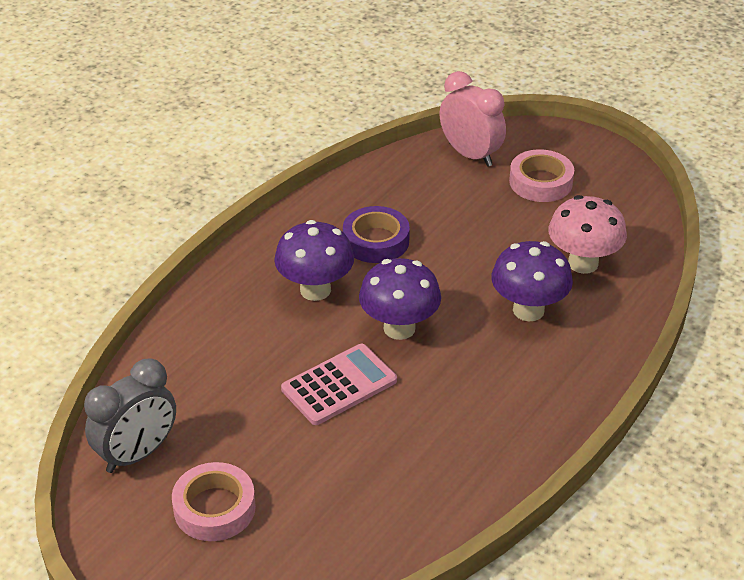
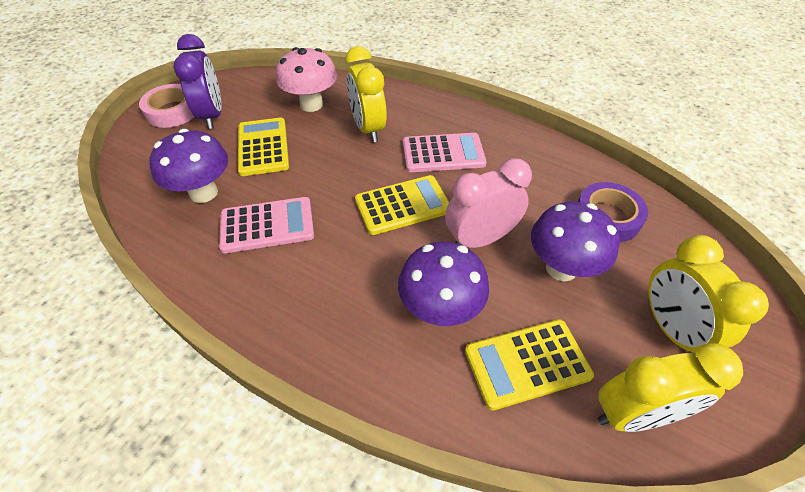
grey clock: [84,358,176,473] = 1 -> none = 0
pink calculator: [281,344,397,425] = 1 -> [219,197,314,253] [403,133,487,172] = 2
pink tape: [172,462,256,541] [509,149,574,202] = 2 -> [139,84,194,128] = 1
purple clock: none = 0 -> [173,34,222,129] = 1
yellow calculator: none = 0 -> [238,118,289,176] [355,175,449,235] [465,319,594,411] = 3
yellow clock: none = 0 -> [345,46,387,142] [598,343,743,432] [648,235,769,353] = 3

